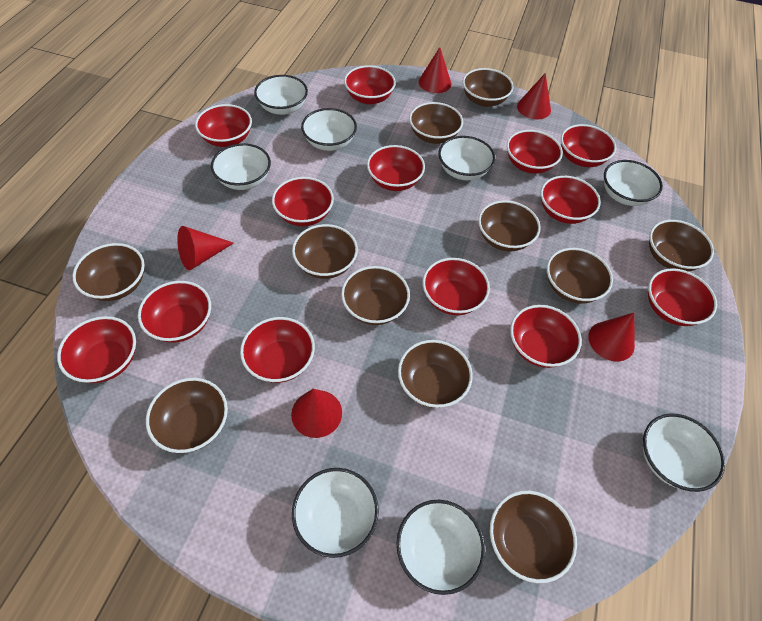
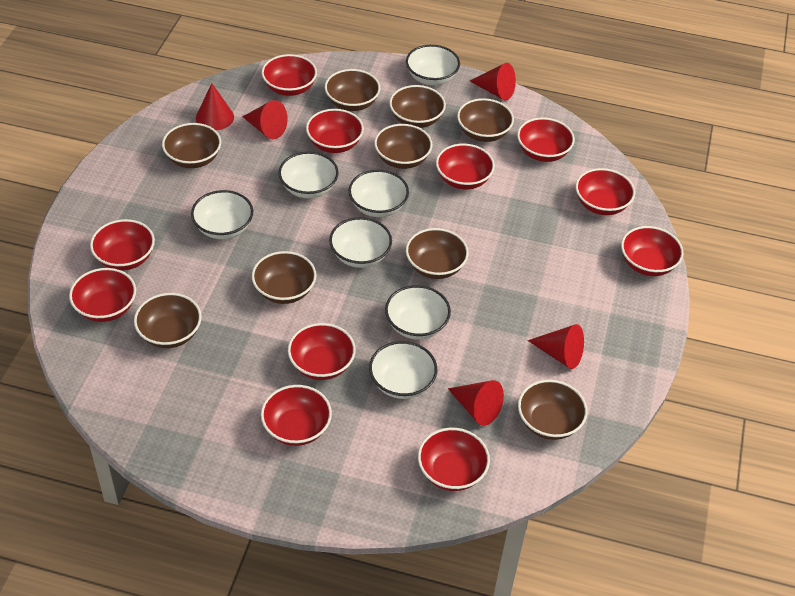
brown bowl: [72,243,145,301] [146,378,228,453] [292,224,358,279] [341,266,410,325] [398,340,473,408] [409,102,463,144] [463,68,514,107] [478,200,541,252] [490,491,577,583] [547,248,613,303] [649,220,714,272] = 11 -> [134,293,202,348] [162,123,221,168] [252,251,316,304] [325,69,380,111] [374,124,433,169] [389,85,446,128] [406,228,469,279] [457,98,514,142] [518,380,588,440] = 9
red bowl: [57,316,136,383] [138,281,211,343] [195,104,252,147] [240,317,315,383] [272,177,334,226] [344,65,396,104] [367,145,425,191] [423,258,490,315] [507,130,563,174] [510,305,582,368] [541,176,601,224] [561,124,616,167] [648,268,717,326] = 13 -> [69,268,136,322] [90,219,155,270] [261,385,332,446] [262,54,317,96] [288,323,356,380] [306,109,364,153] [418,428,490,491] [436,144,495,190] [517,117,575,162] [576,168,635,215] [621,226,683,276] = 11
white bowl: [211,143,271,190] [254,75,308,115] [292,468,379,558] [301,108,357,151] [397,500,485,595] [438,136,495,181] [604,160,663,206] [643,414,725,492] = 8 -> [191,190,253,239] [278,152,339,198] [329,217,392,268] [349,170,409,217] [369,341,437,399] [385,285,451,340] [406,45,460,85] = 7

